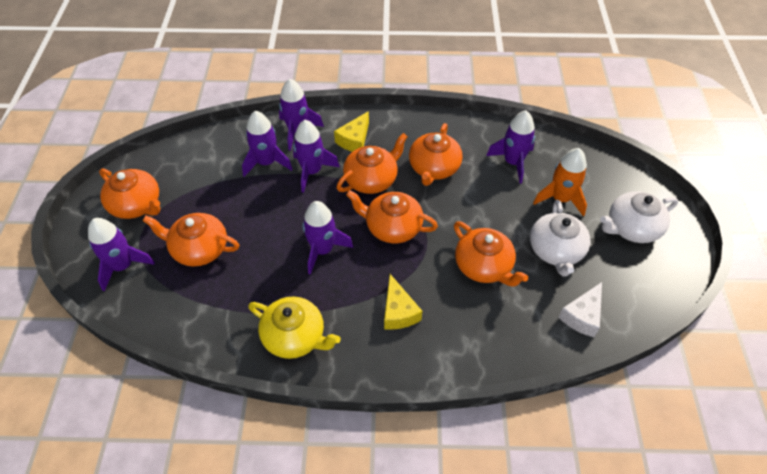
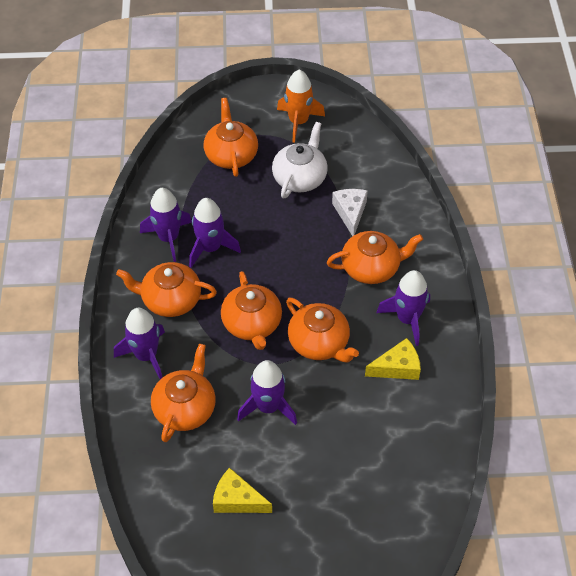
purple rocket: [88,218,155,292] [242,111,293,177] [279,79,324,151] [293,120,340,193] [302,201,353,275] [486,110,535,184] = 6 -> [114,308,165,379] [140,188,192,262] [189,198,241,268] [237,360,297,425] [376,270,430,346] = 5
white teapot: [530,200,590,276] [600,191,678,243] = 2 -> [272,122,328,199] = 1
yellow teapot: [248,296,341,359] = 1 -> none = 0

